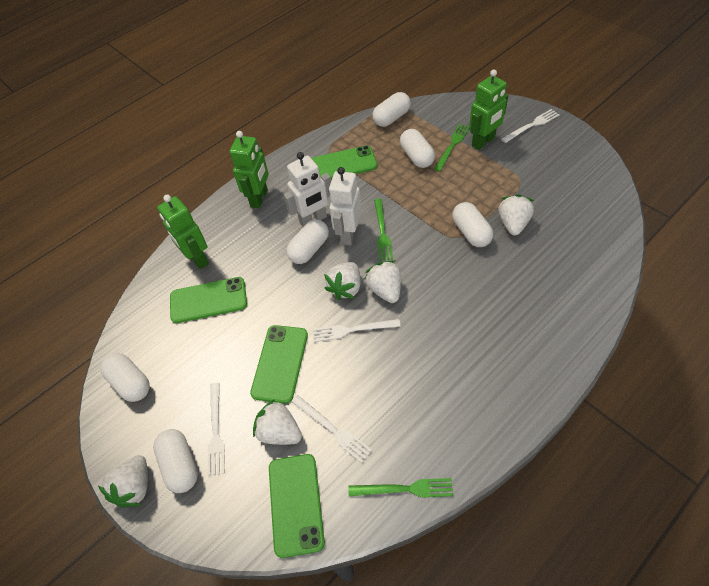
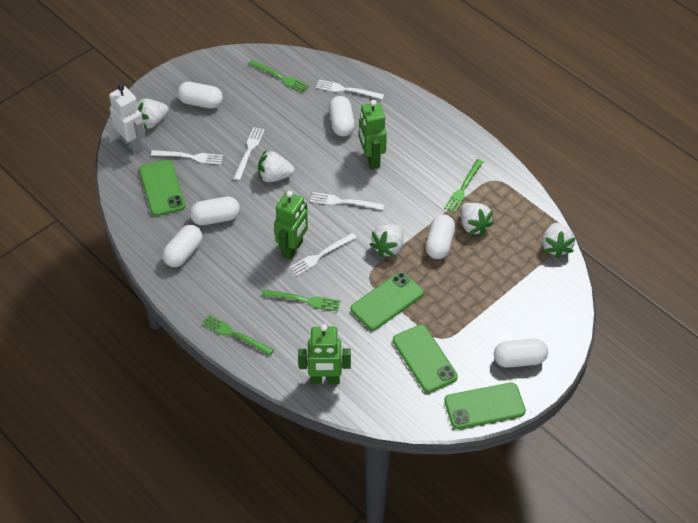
green fork: [348,478,453,498] [374,199,393,261] [434,124,470,172] = 3 -> [202,315,274,356] [249,60,309,93] [262,290,341,311] [444,159,483,213] = 4
white fork: [208,383,225,476] [292,395,372,463] [313,319,401,342] [501,109,559,143] = 4 -> [151,150,223,165] [233,127,265,181] [289,233,357,276] [310,192,384,210] [316,80,384,100] = 5
white robot: [284,152,331,227] [329,167,361,246] = 2 -> [109,84,145,153] = 1

